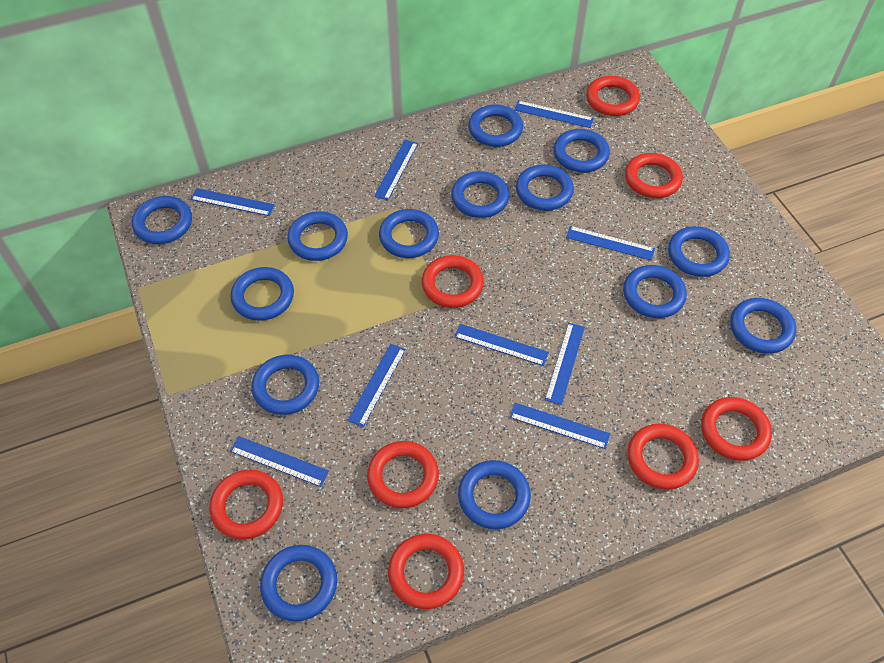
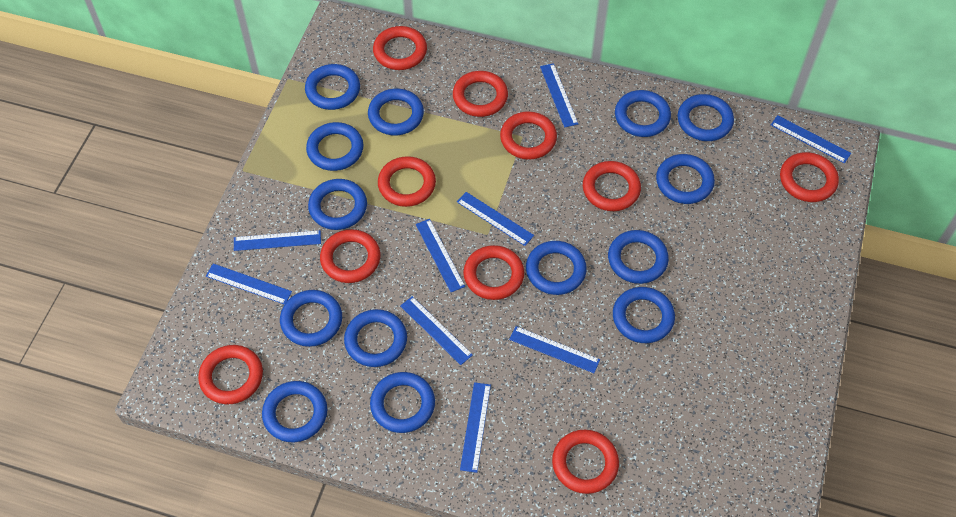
red ring: [209,469,283,539] [367,441,439,508] [388,534,464,609] [422,255,484,308] [586,76,640,116] [625,153,683,198] [627,424,699,490] [701,397,772,461] = 8 -> [198,345,263,404] [320,229,381,283] [373,26,427,70] [378,156,436,207] [453,71,508,117] [463,245,525,300] [500,111,557,160] [552,430,619,494] [583,161,641,211] [780,152,839,202] = 10

